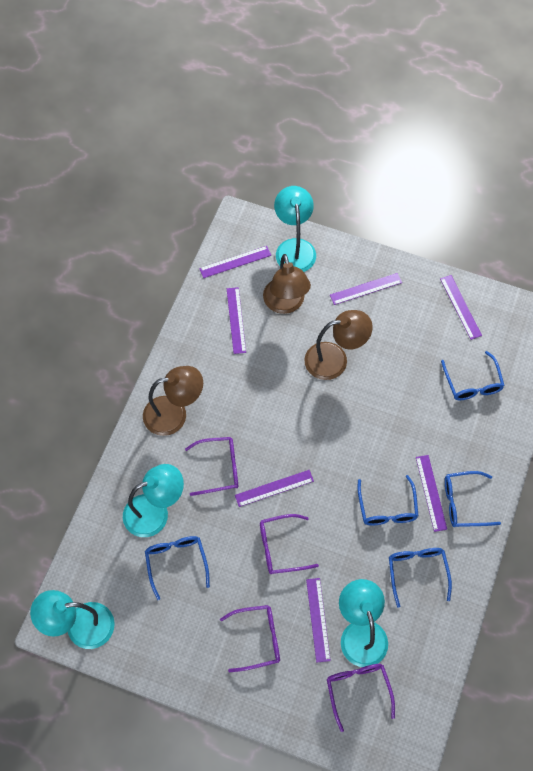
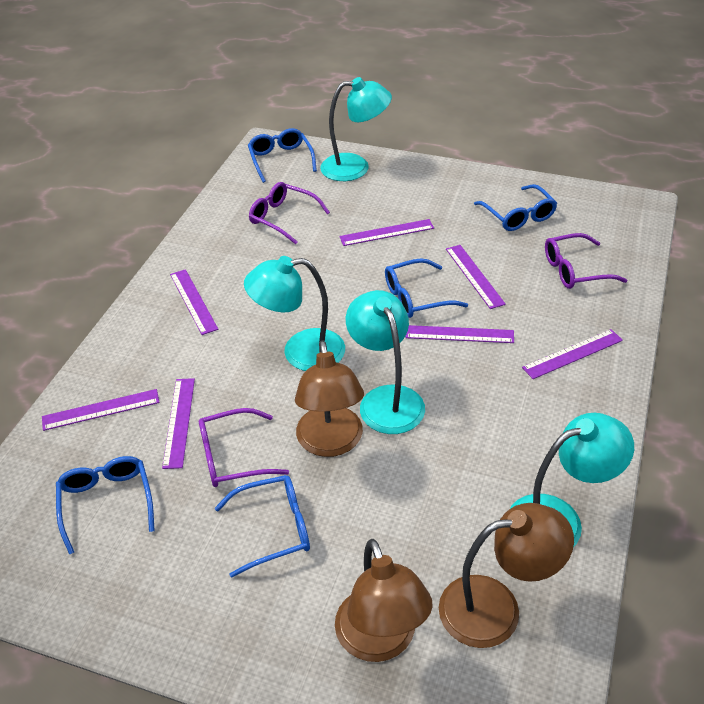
purple glasses: [185,437,238,496] [220,605,280,672] [260,514,319,574] [327,664,395,732] = 4 -> [199,408,289,487] [249,182,330,244] [545,233,627,289] = 3

